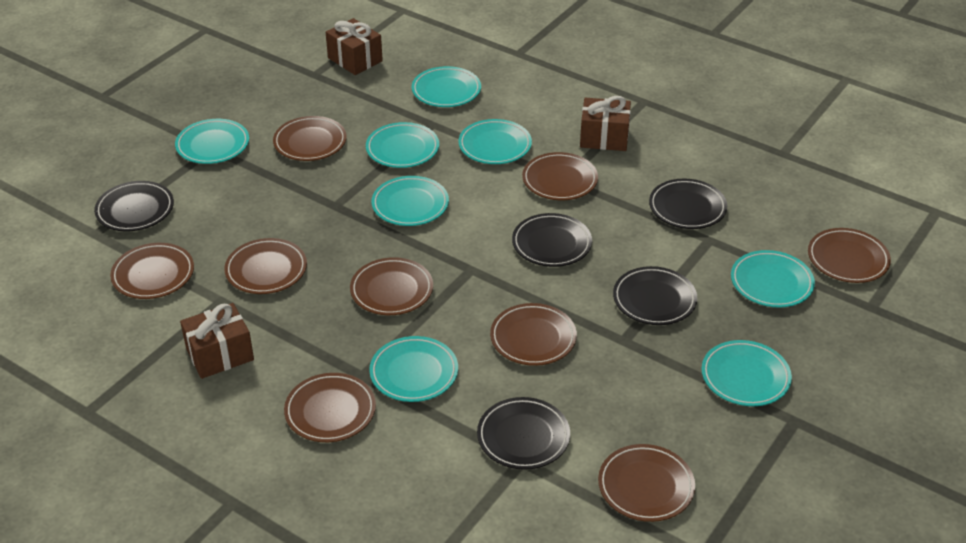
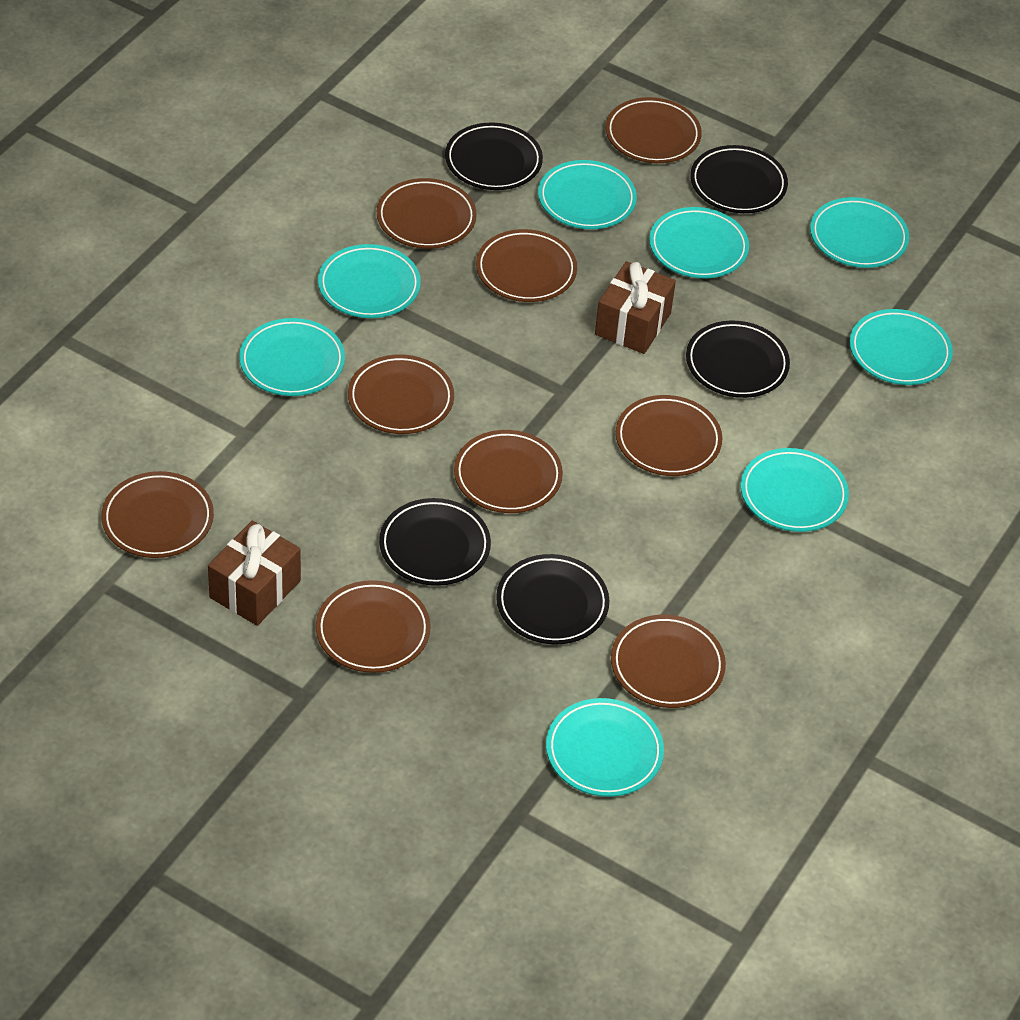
brown gift: [180,303,254,379] [326,18,383,75] [580,96,631,151] = 3 -> [208,521,301,626] [595,261,676,354] = 2

